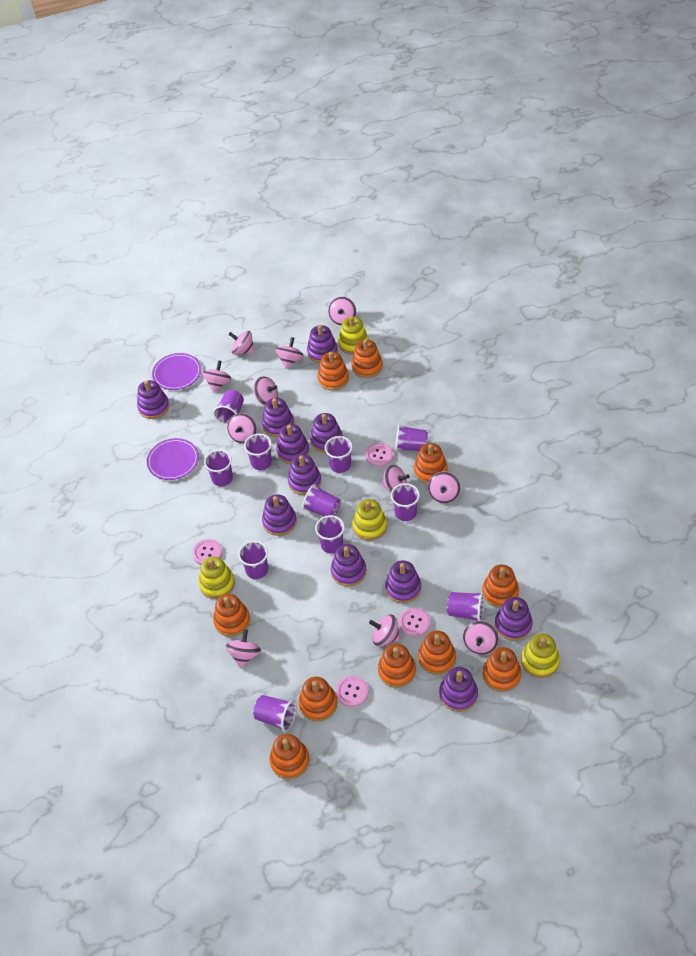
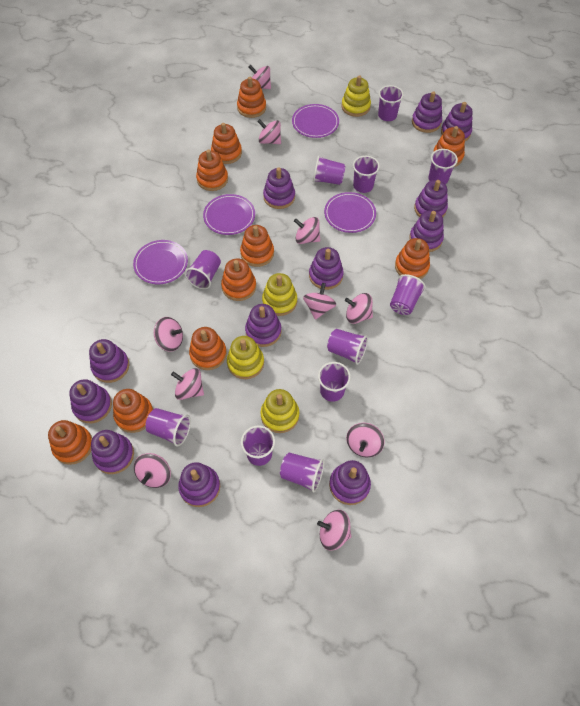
pink button: [192,539,222,565] [336,676,368,707] [365,443,393,467] [399,608,430,637] = 4 -> none = 0
pink spinning top: [202,360,231,393] [225,630,261,668] [227,413,257,443] [229,331,255,355] [253,376,278,405] [275,337,304,369] [328,297,356,325] [369,614,400,647] [382,465,409,493] [428,471,461,503] [463,620,499,655] = 11 -> [134,453,171,488] [154,317,183,352] [171,368,204,400] [249,65,271,89] [257,119,281,144] [294,217,320,244] [303,283,336,320] [317,510,352,551] [345,293,373,324] [346,423,384,458] = 10
purple plate: [147,438,199,480] [152,353,201,390] = 2 -> [133,240,188,284] [203,194,255,235] [292,104,339,138] [324,192,376,233] = 4
purple stacking toy: [137,380,169,419] [262,398,294,437] [262,494,297,536] [276,424,309,464] [288,454,321,495] [307,325,338,363] [310,413,343,453] [331,544,366,587] [385,560,421,603] [439,667,478,712] [495,597,533,641] = 11 -> [69,379,112,423] [89,339,129,383] [91,430,134,474] [178,462,220,507] [245,304,282,347] [263,167,295,209] [309,247,344,290] [329,460,371,505] [409,210,444,252] [412,91,442,133] [414,180,448,217] [441,102,473,141] = 12

